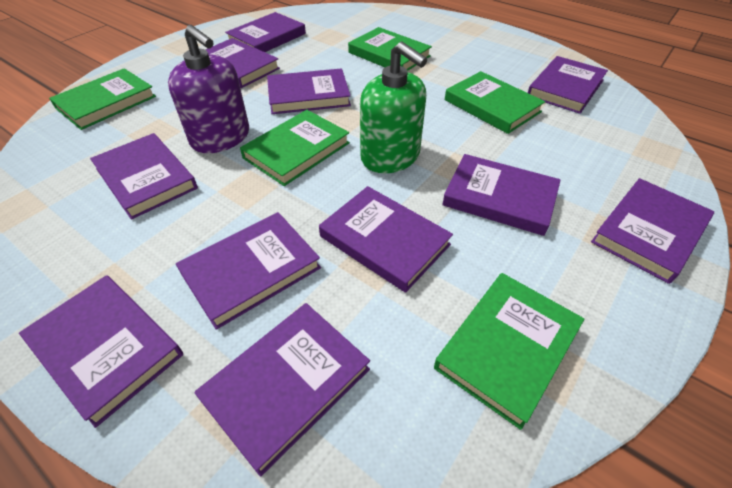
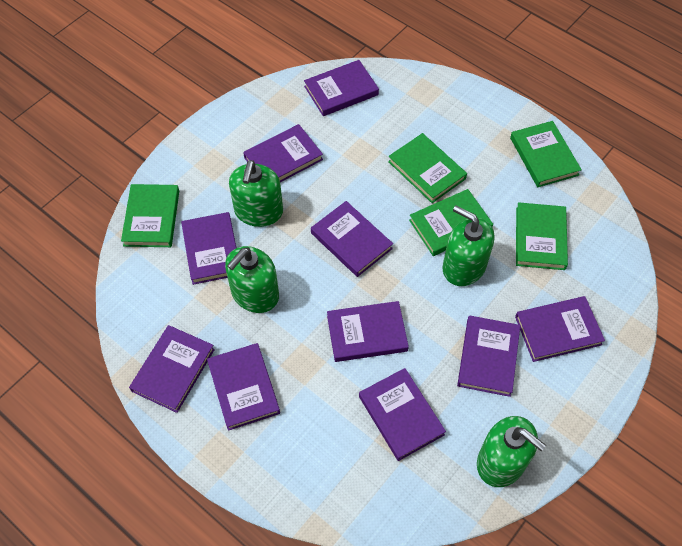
green soap dispenser: [360,42,427,173] = 1 -> [225,246,279,313] [229,160,283,227] [442,206,494,286] [477,416,546,487] = 4
purple book: [19,275,183,428] [90,133,198,220] [176,212,321,330] [194,303,370,477] [205,38,280,88] [225,12,306,52] [267,68,351,114] [319,186,453,293] [442,154,561,236] [528,56,608,114] [591,178,714,284] = 11 -> [129,325,215,413] [181,212,236,285] [207,343,280,431] [243,124,323,182] [304,60,379,116] [311,201,393,277] [327,301,409,362] [359,368,446,461] [457,315,520,397] [515,296,605,362] = 10
purple soap dispenser: [168,25,249,153] = 1 -> none = 0

